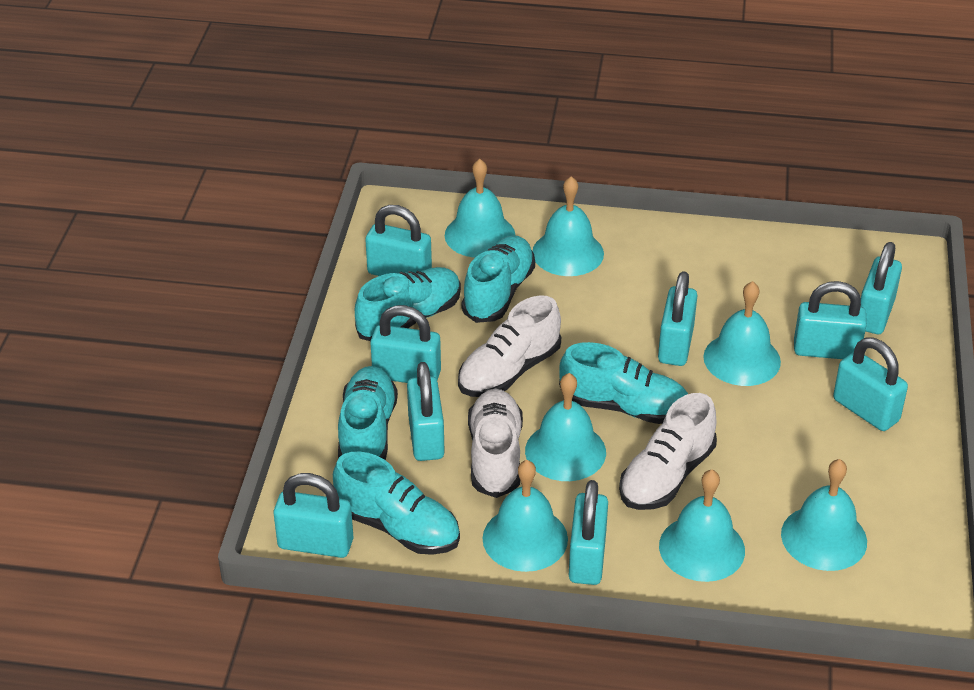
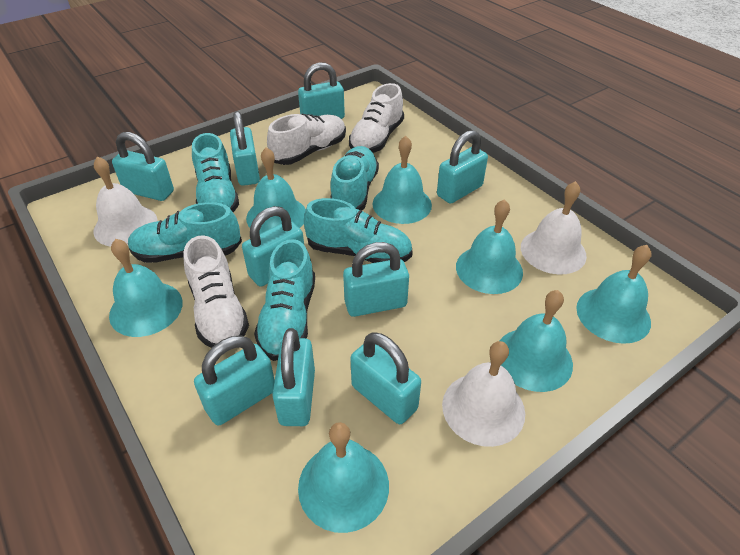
white bell: none = 0 -> [93,156,158,246] [442,341,525,447] [521,181,587,274] = 3

